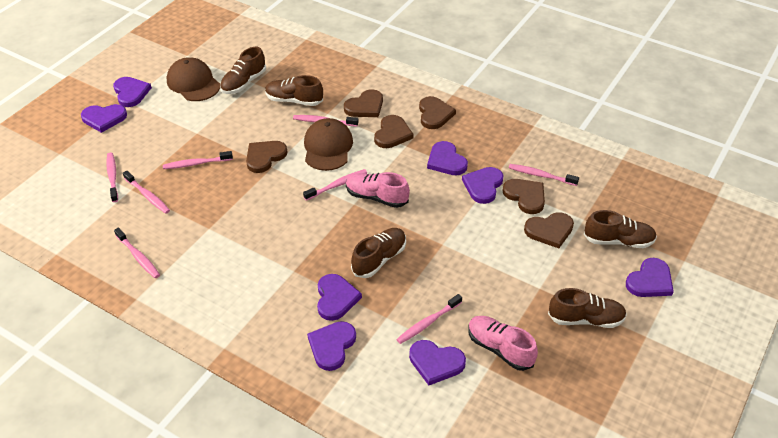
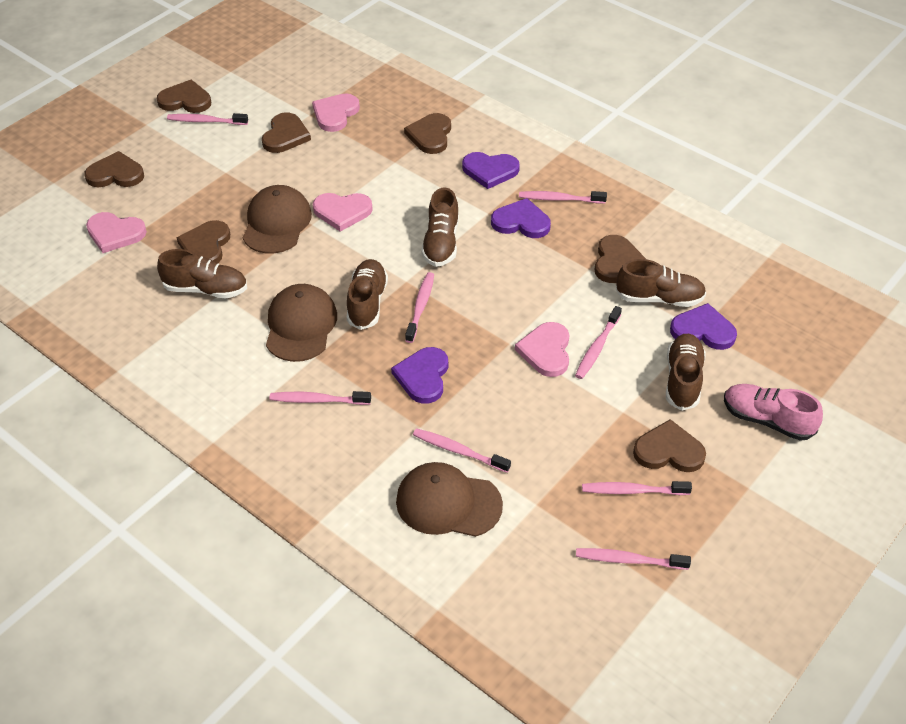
brown cap: [166,57,220,101] [304,118,353,171] = 2 -> [243,185,312,254] [266,284,337,362] [396,462,503,537] = 3
brown heart: [246,141,288,173] [344,89,383,117] [374,115,414,148] [419,96,456,129] [502,179,545,214] [524,212,574,248] = 6 -> [85,151,144,187] [157,80,211,113] [177,220,230,263] [262,112,311,153] [404,113,451,154] [594,235,646,283] [633,419,706,472] = 7
pink heart: none = 0 -> [86,212,147,253] [312,94,360,132] [313,193,373,232] [515,322,569,377] = 4
pink shoe: [346,172,410,208] [468,316,538,371] = 2 -> [724,384,823,441] = 1
purple heart: [81,104,127,133] [113,77,152,107] [307,321,356,371] [317,274,362,321] [409,340,466,385] [427,141,468,175] [462,167,504,204] [626,258,674,297] = 8 -> [391,347,448,404] [462,152,520,189] [491,198,551,238] [670,303,737,350] = 4

